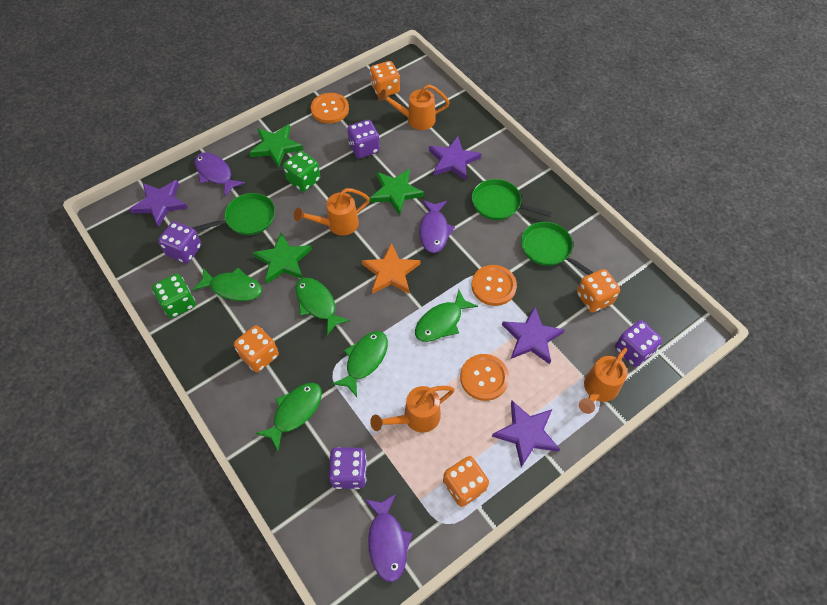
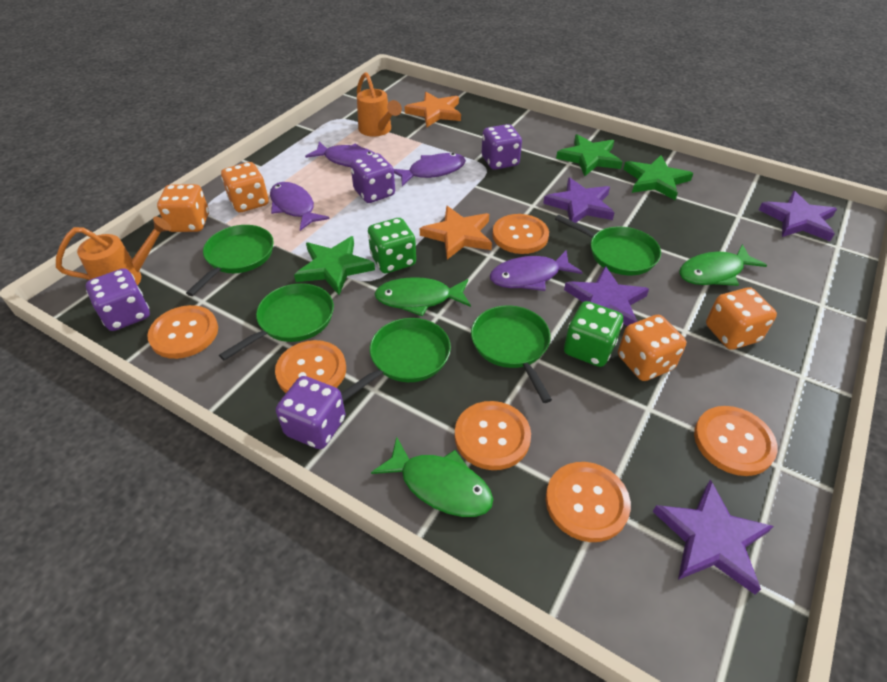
green fish: [192,268,262,301] [256,383,322,451] [295,278,350,336] [332,331,388,397] [415,289,478,342] = 5 -> [371,437,493,517] [375,277,471,317] [679,244,767,286] = 3
green pan: [192,193,275,235] [472,179,552,220] [521,222,594,275] = 3 -> [186,225,274,296] [219,283,334,361] [341,318,451,402] [471,305,552,403] [555,215,661,275] = 5
orange button: [310,93,349,123] [460,354,509,401] [472,265,517,306] = 3 -> [147,305,218,359] [275,340,346,393] [455,401,531,470] [492,214,549,254] [546,462,631,542] [694,406,778,476] = 6
orange star: [362,243,420,294] = 1 -> [405,92,461,127] [420,206,492,259] = 2
orange watering can: [294,188,370,236] [370,386,455,433] [378,84,450,130] [579,348,627,414] = 4 -> [56,216,171,286] [357,72,402,137] = 2
purple fish: [194,152,245,197] [364,494,413,582] [419,200,455,253] = 3 -> [270,182,330,231] [305,142,375,167] [394,153,466,186] [490,251,582,291] = 4

